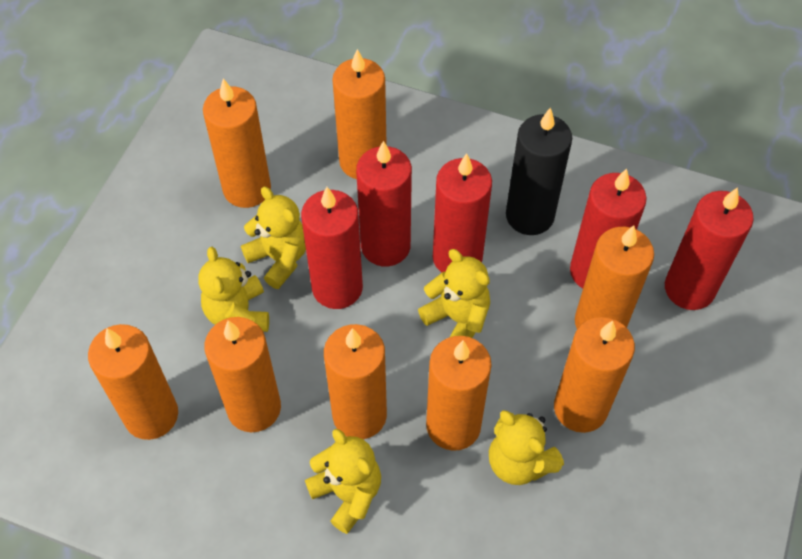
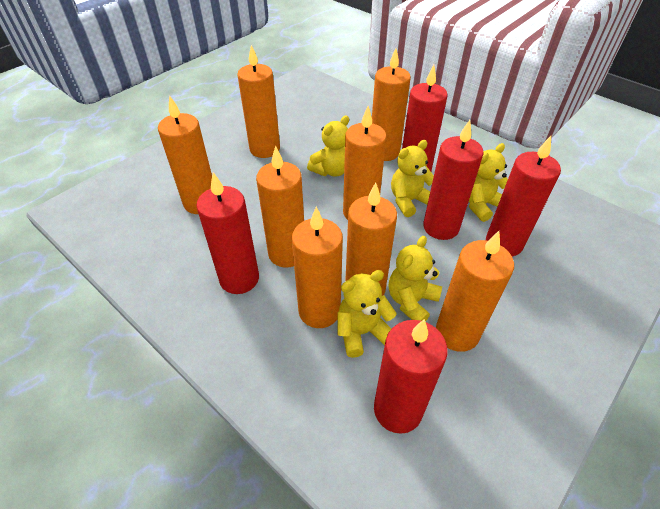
black candle: [506,107,572,235] = 1 -> none = 0

